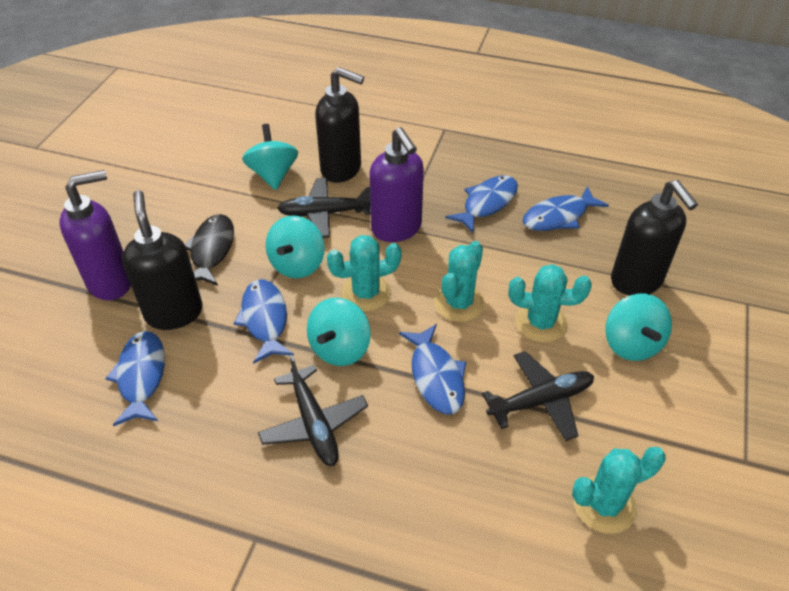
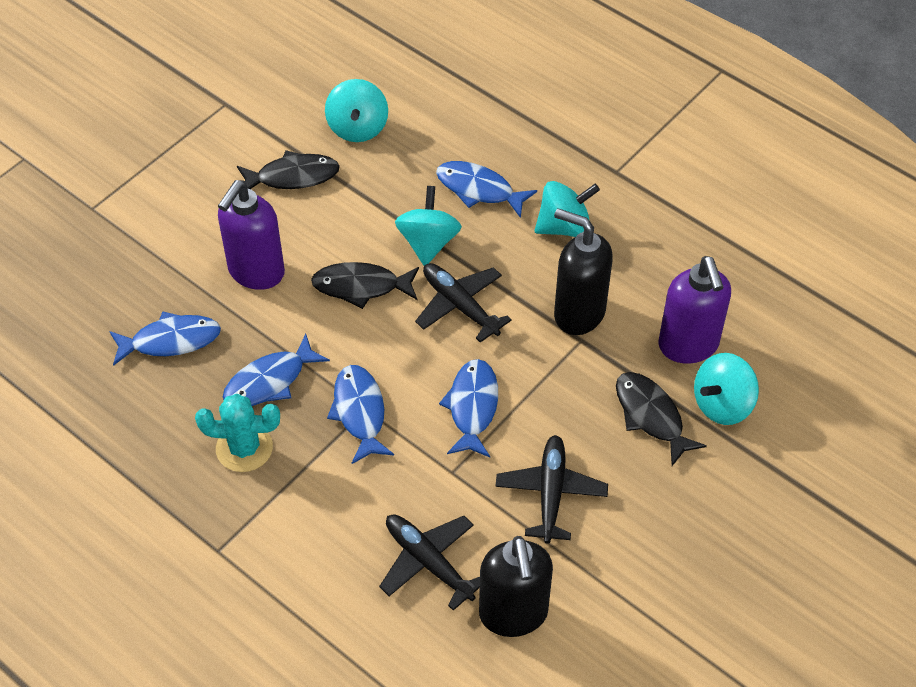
black fish: [184,214,234,286] = 1 -> [237,150,340,189] [311,262,419,309] [616,372,707,466] = 3
black soap dispenser: [122,190,202,330] [315,67,364,183] [611,180,698,295] = 3 -> [479,536,553,637] [554,208,613,335] = 2
turquoise cactus: [327,235,402,312] [434,241,485,322] [509,264,592,343] [572,447,666,534] = 4 -> [195,394,280,472] = 1

